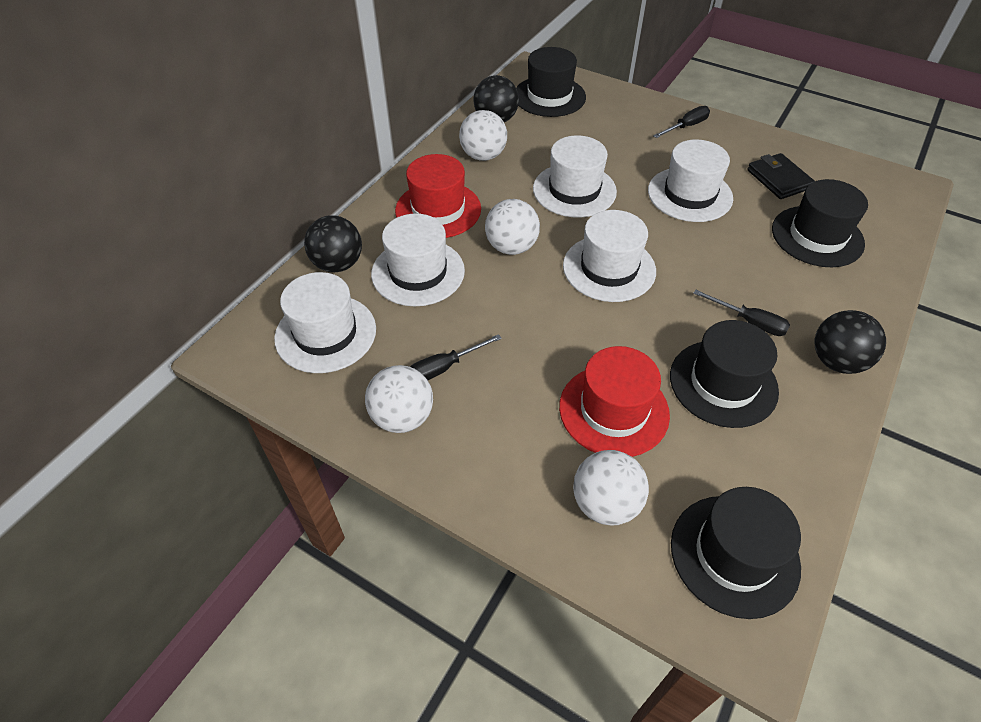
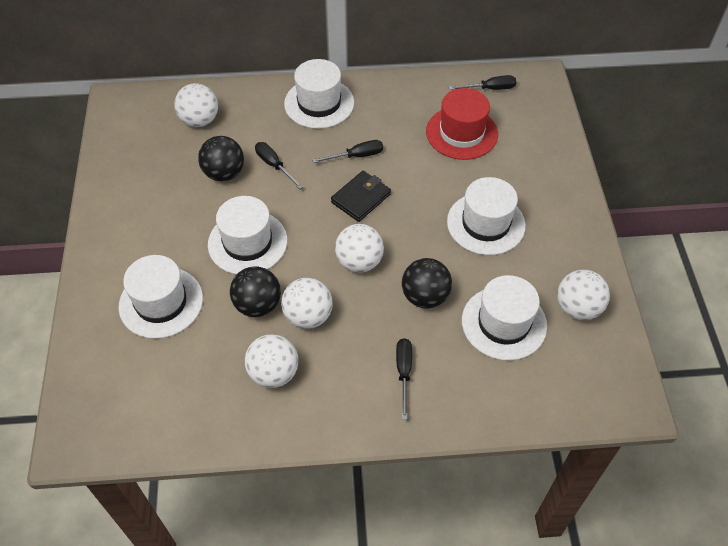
black hat: [516,47,586,117] [670,320,779,428] [671,487,801,619] [772,179,868,267] = 4 -> none = 0
black screwdriver: [410,334,502,380] [653,106,710,138] [693,290,790,336] = 3 -> [255,142,303,189] [312,140,383,163] [396,338,412,420] [449,75,516,90] = 4
red hat: [395,154,481,238] [559,346,670,457] = 2 -> [426,88,498,160] = 1
white ball: [365,365,433,433] [459,110,507,161] [485,199,540,255] [573,450,649,526] = 4 -> [174,83,218,127] [245,334,298,388] [281,278,333,329] [335,224,384,273] [557,269,610,320] = 5

